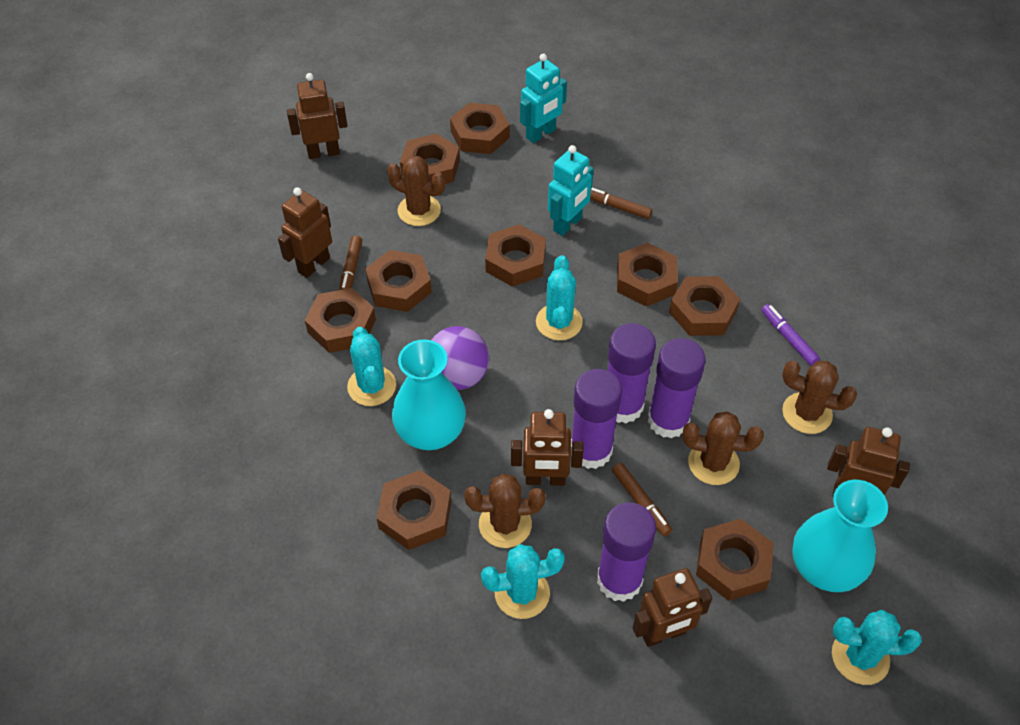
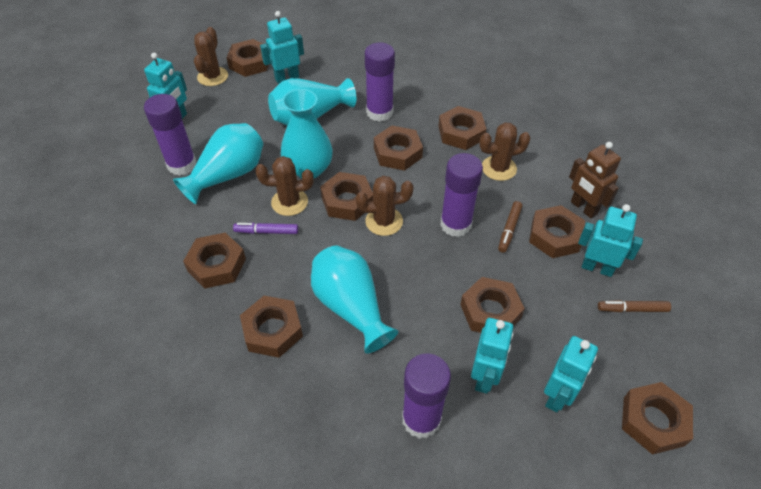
brown marker: [339,236,362,290] [590,188,652,219] [612,463,672,536] = 3 -> [498,201,523,253] [598,300,671,312] = 2
brown robot: [278,187,332,278] [287,73,348,159] [511,409,584,486] [633,568,712,647] [827,427,910,496] = 5 -> [569,142,621,218] = 1
purple ball: [431,326,489,390] = 1 -> none = 0
turquoise cactus: [347,327,396,406] [481,544,565,619] [536,255,583,340] [832,610,922,685] = 4 -> none = 0
turquoise robot: [520,54,567,143] [548,145,594,236] = 2 -> [144,53,187,119] [260,11,304,84] [471,318,514,394] [544,336,598,412] [578,204,643,277] = 5
turquoise vase: [392,340,466,450] [792,480,888,592] = 2 -> [173,123,263,204] [268,78,356,126] [281,89,333,178] [311,245,398,354] = 4

